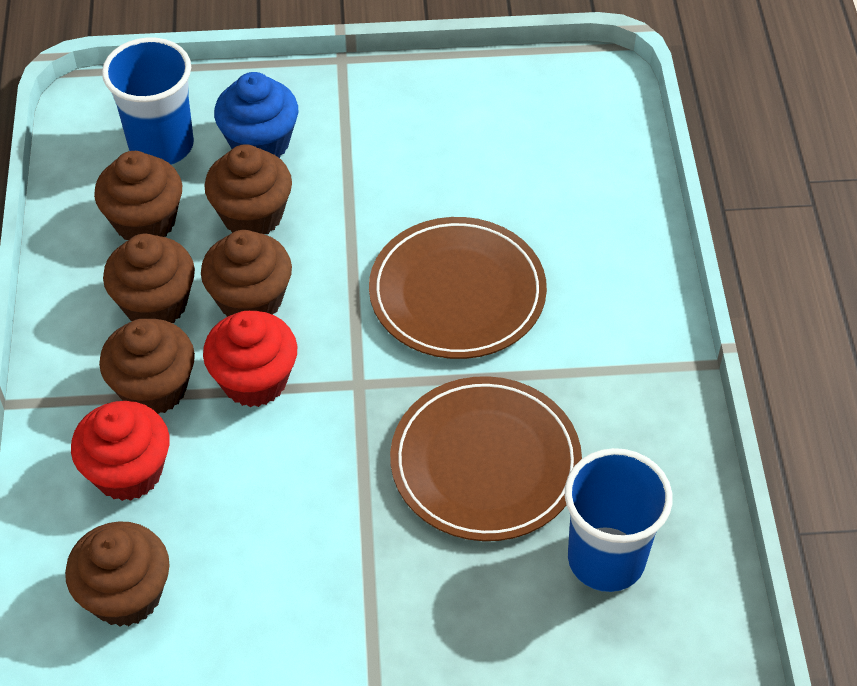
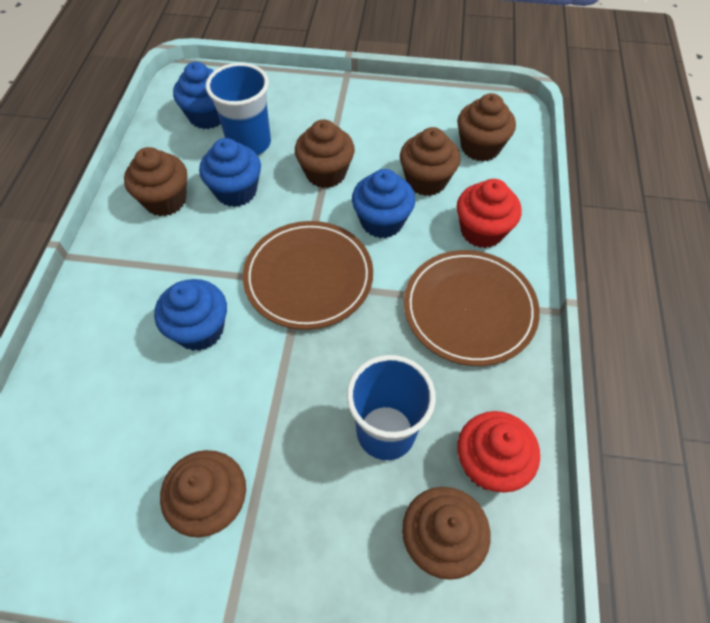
blue cupcake: [214,72,298,158] = 1 -> [154,279,227,351] [173,62,221,129] [199,138,261,207] [352,169,415,238] = 4

